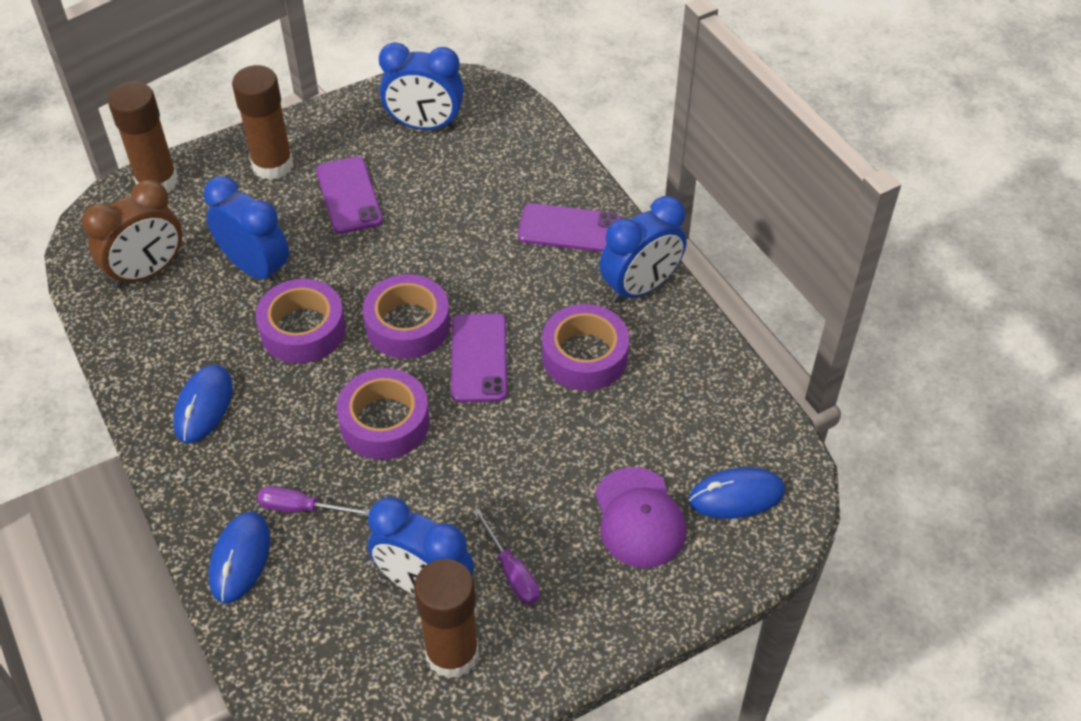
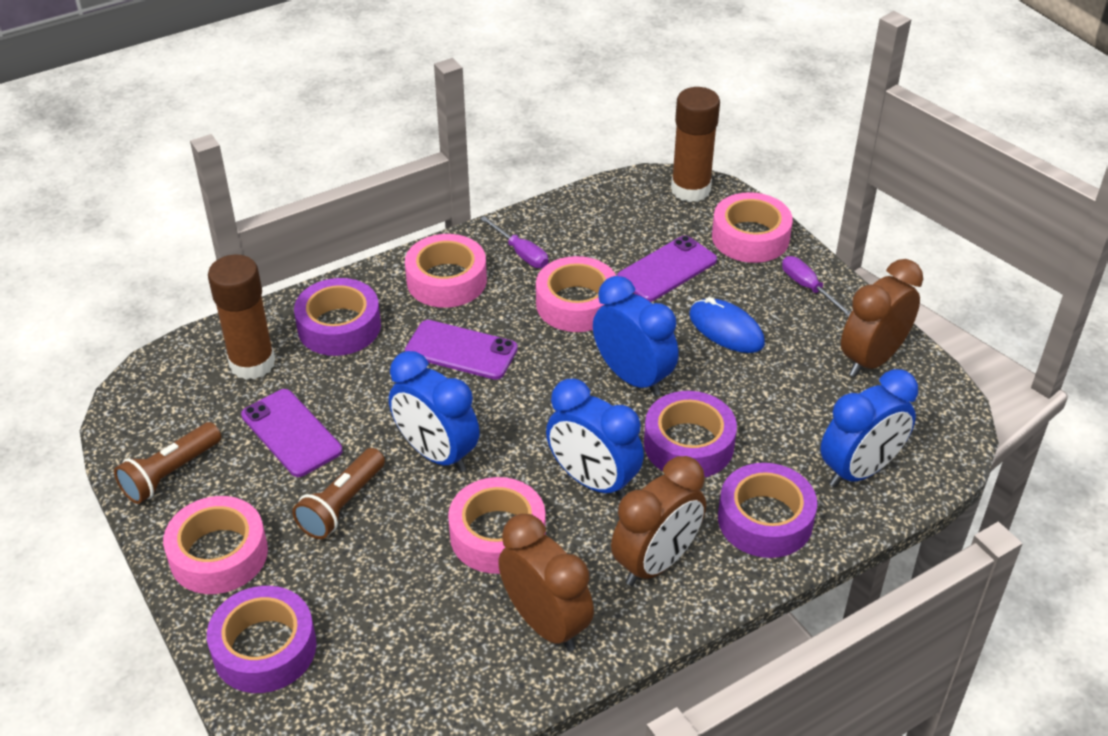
blue mouse: [173,365,233,443] [209,512,270,603] [689,467,785,519] = 3 -> [689,297,765,353] = 1
brown clock: [82,180,182,288] = 1 -> [498,514,594,651] [611,456,706,586] [841,259,923,377] = 3
brown flashlight: none = 0 -> [114,422,221,504] [292,448,385,539] = 2
brown glue stick: [108,81,178,193] [232,65,294,180] [414,559,479,679] = 3 -> [208,255,275,380] [671,87,720,202] = 2
pink tape: none = 0 -> [163,496,268,594] [405,234,487,308] [448,477,546,574] [536,256,616,332] [712,192,793,263] = 5
purple cap: [595,467,686,568] = 1 -> none = 0

